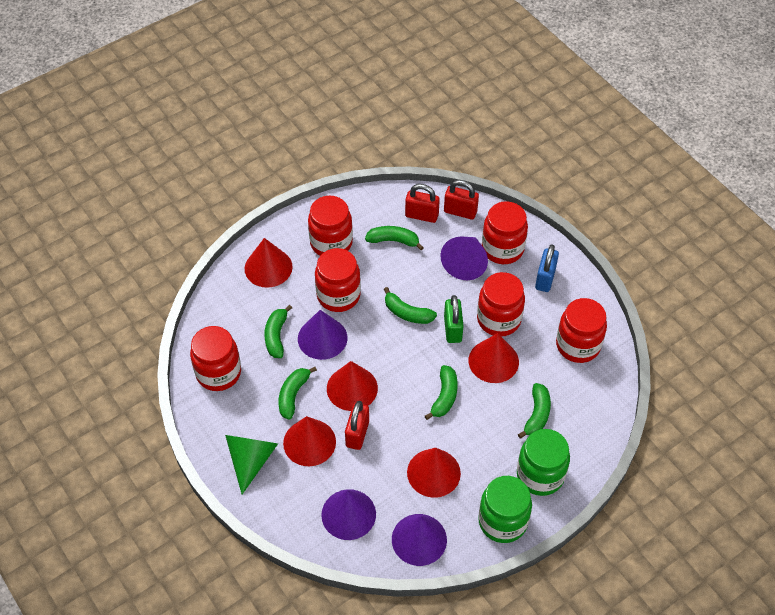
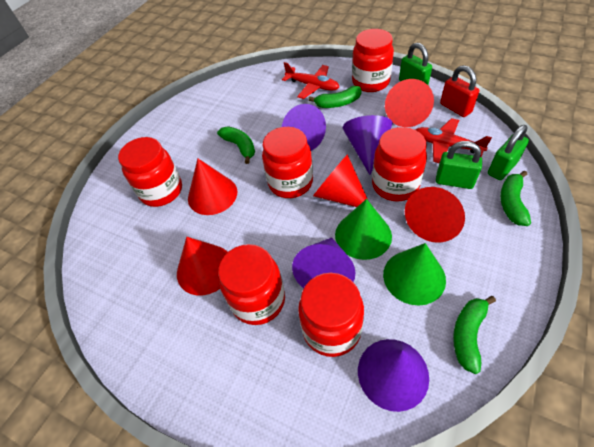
blue padlock: [535,244,559,292] = 1 -> none = 0
green banana: [264,305,292,358] [278,367,317,420] [365,226,424,250] [384,287,437,324] [425,365,458,420] [518,383,551,439] = 6 -> [217,126,255,164] [308,86,362,108] [453,296,496,374] [500,171,531,226] = 4
green cone: [225,435,278,494] = 1 -> [335,199,392,260] [383,243,446,306] = 2
green jar: [478,476,532,543] [517,429,570,496] = 2 -> none = 0
green padlock: [444,295,463,343] = 1 -> [399,43,432,85] [436,141,482,189] [488,125,529,180] = 3
red padlock: [345,401,369,450] [405,184,440,223] [444,180,479,220] = 3 -> [440,65,479,117] = 1
red plane: none = 0 -> [282,62,339,99] [415,118,492,163] = 2

